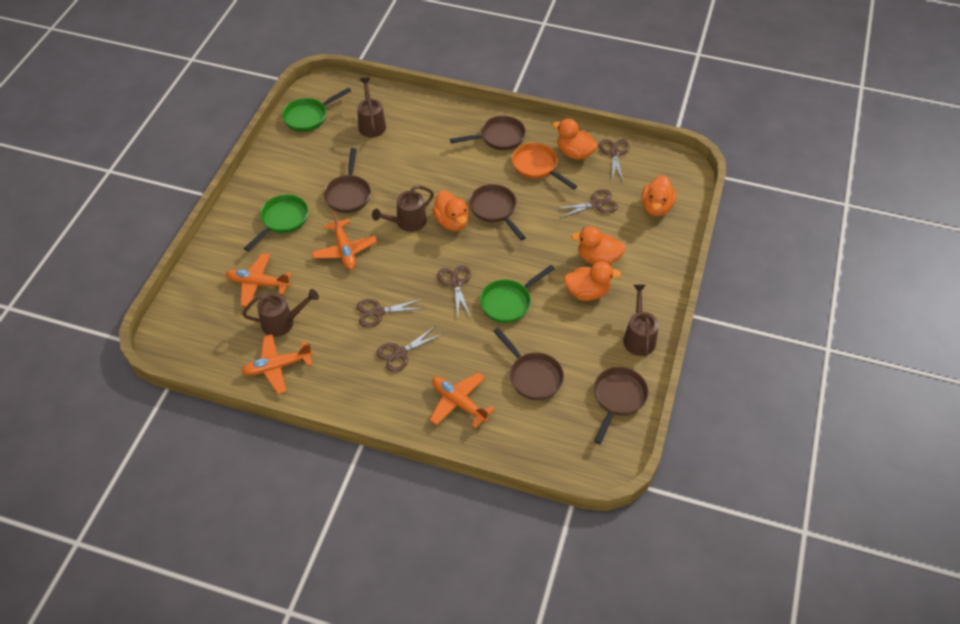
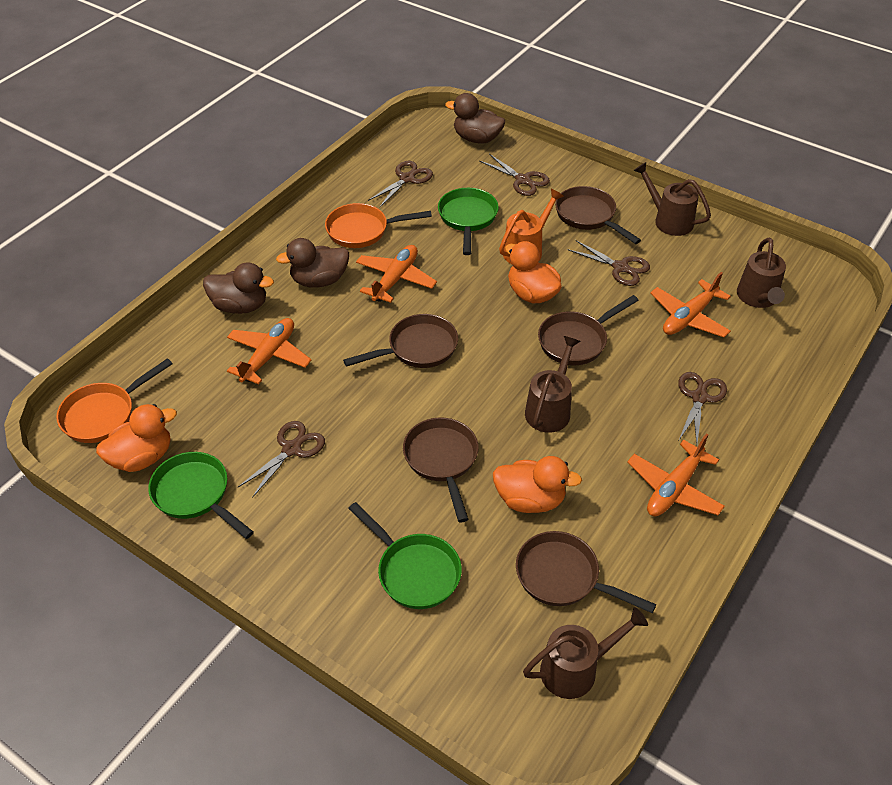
brown duck: none = 0 -> [203,262,274,314] [276,238,349,288] [445,93,505,143] = 3
orange duck: [432,191,469,231] [552,118,598,160] [564,261,621,301] [571,226,626,264] [642,175,676,216] = 5 -> [96,404,177,472] [493,456,582,513] [505,241,562,303] = 3
orange pan: [512,143,577,190] = 1 -> [56,358,172,443] [325,203,432,248] = 2
orange watering can: none = 0 -> [499,189,564,264] = 1

